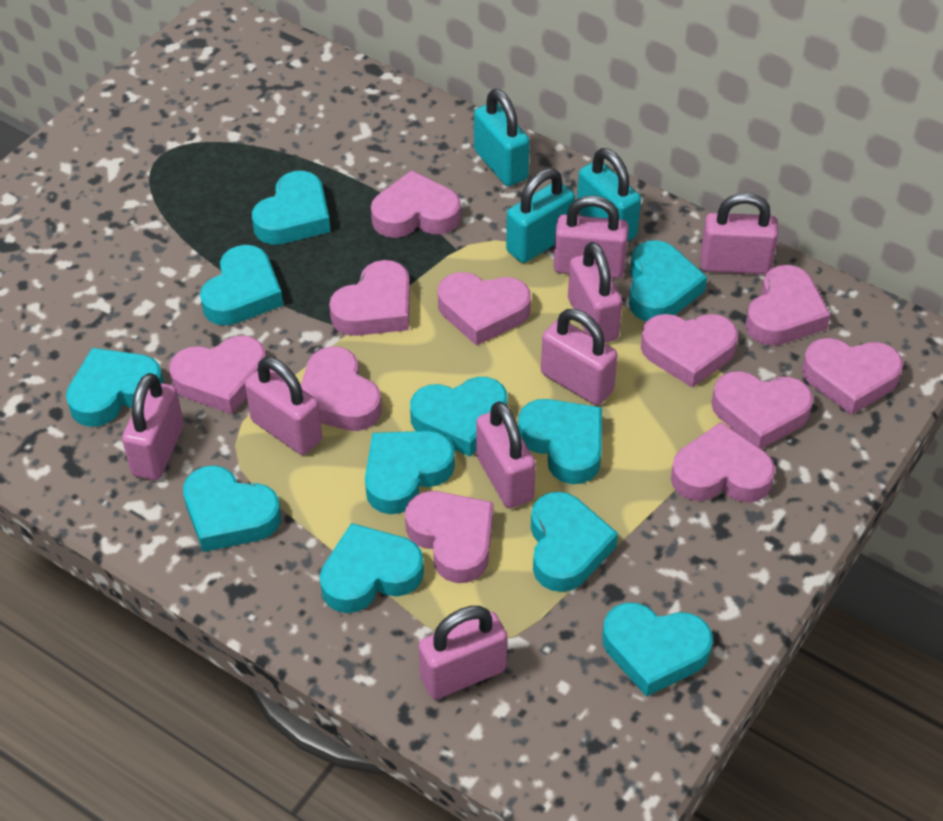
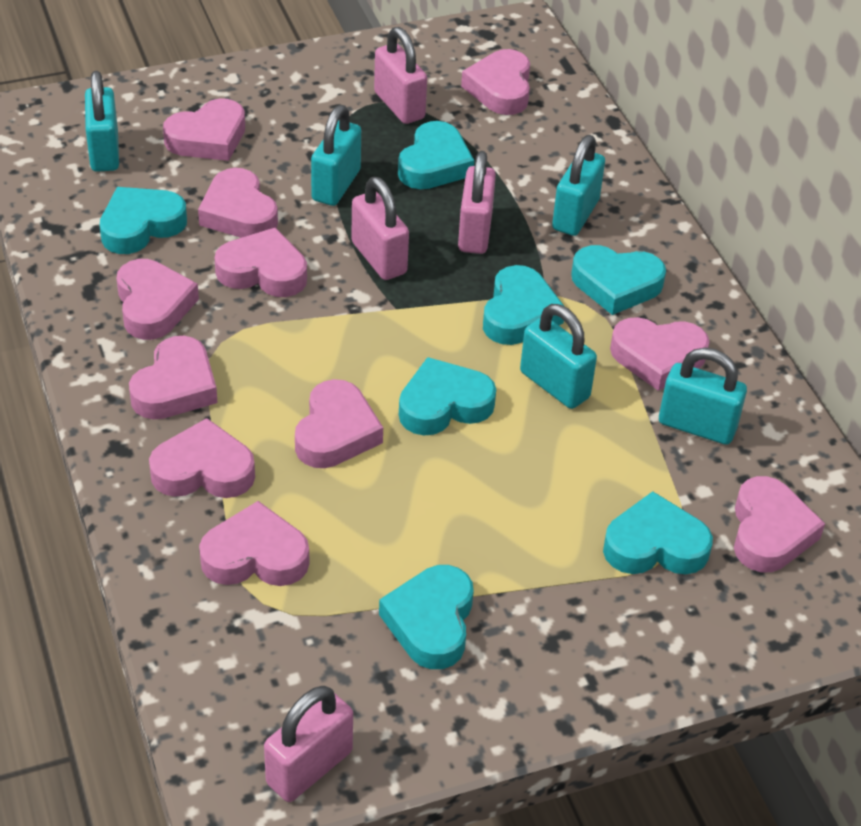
pink padlock: [122,373,184,480] [245,357,322,455] [418,606,508,699] [476,401,536,508] [541,309,618,405] [554,195,629,279] [568,242,623,343] [700,193,778,274] = 8 -> [264,686,353,802] [351,177,409,280] [374,27,427,124] [458,151,496,254] = 4
turquoise heart: [66,348,164,427] [183,465,281,552] [200,245,283,326] [252,171,330,245] [320,523,424,613] [365,431,455,514] [410,377,507,457] [518,399,602,484] [531,491,618,592] [602,603,713,697] [629,240,707,322] = 11 -> [99,187,187,254] [379,565,474,669] [398,121,474,189] [399,357,496,435] [483,265,565,345] [571,245,666,315] [603,491,713,575] = 7
turquoise padlock: [474,89,530,186] [506,168,575,263] [577,148,641,242] = 3 -> [85,71,119,172] [311,105,361,206] [520,304,597,409] [552,135,605,236] [659,348,747,445] = 5

